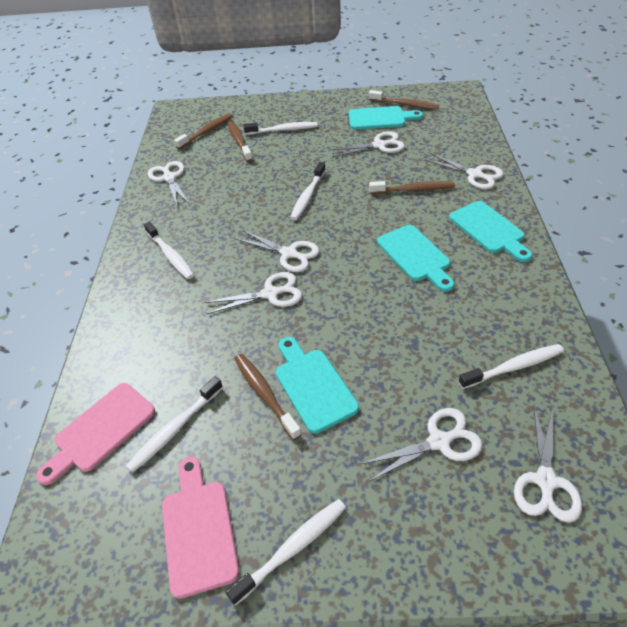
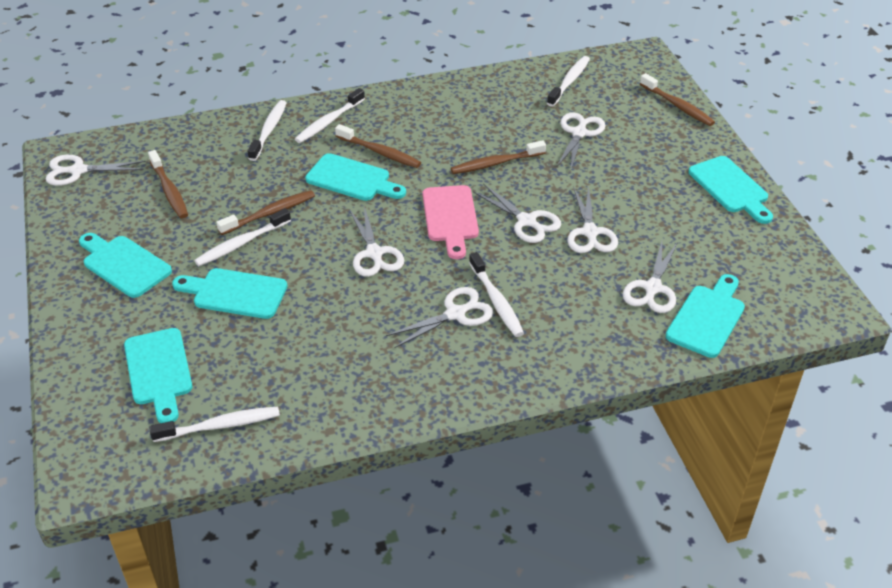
pink cutting board: [36,383,155,485] [162,456,239,599] = 2 -> [422,185,479,259] = 1
turquoise cutting board: [276,337,359,434] [349,106,423,130] [377,225,455,292] [449,201,532,262] = 4 -> [79,233,172,298] [124,328,192,423] [172,268,287,319] [305,153,406,201] [666,274,745,358] [688,156,773,224] = 6

